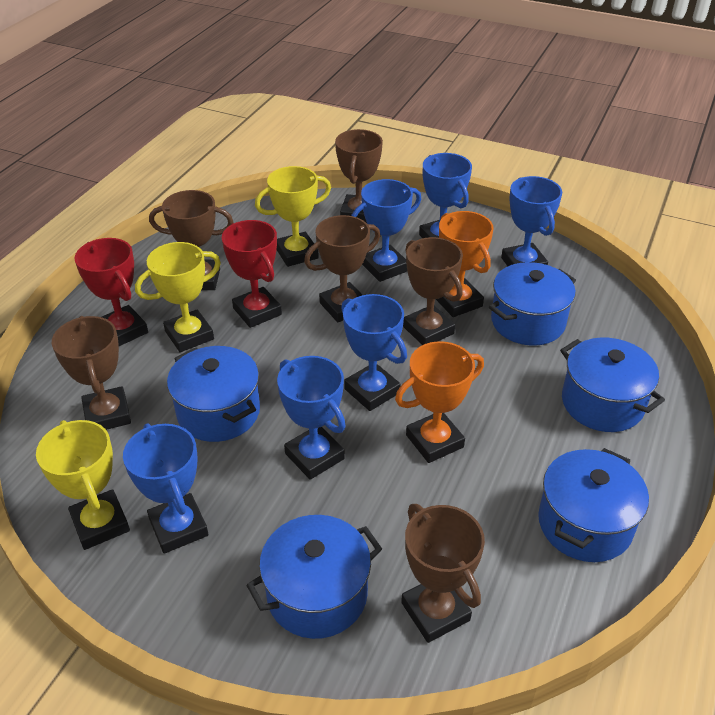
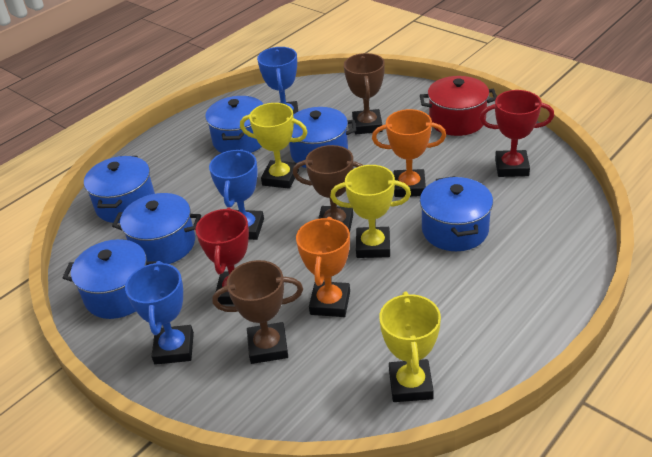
blue pot: [167,346,260,442] [246,515,382,639] [489,262,576,346] [538,448,649,562] [560,338,665,432] = 5 -> [63,239,156,319] [84,156,155,223] [112,193,201,264] [205,96,263,153] [289,107,356,168] [420,176,493,251] = 6
blue trophy: [123,423,208,554] [277,356,346,480] [341,294,407,411] [351,179,421,282] [419,153,472,238] [501,176,562,266] = 6 -> [125,261,194,365] [209,149,264,240] [257,47,298,114] = 3
brown trophy: [52,316,131,430] [149,190,233,290] [304,215,380,322] [335,129,383,223] [401,504,485,643] [403,237,463,345] = 6 -> [212,260,303,364] [293,145,363,232] [344,53,385,135] = 3
red pot: none = 0 -> [420,76,497,136] = 1

